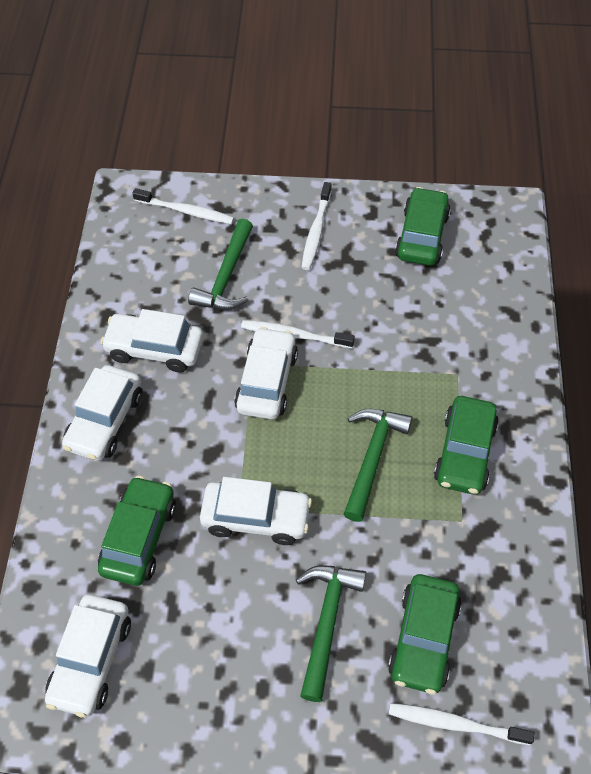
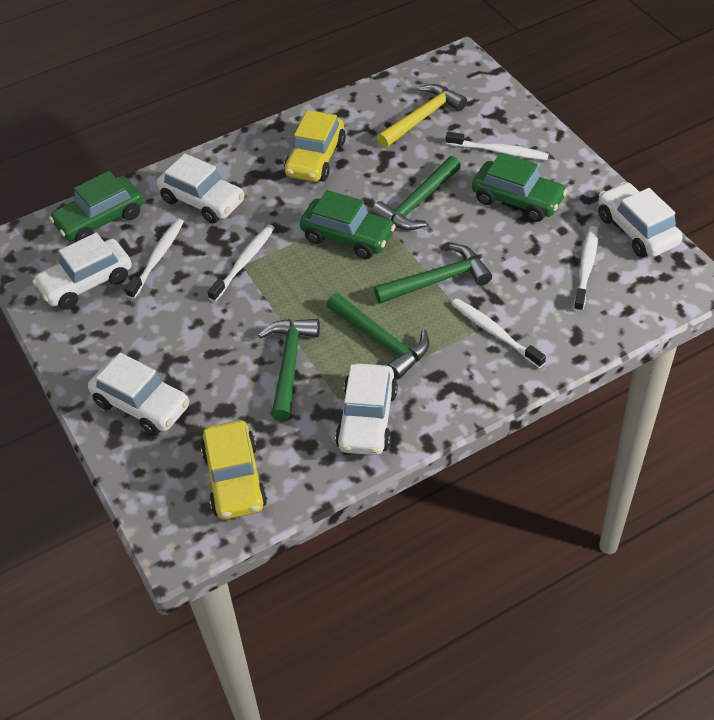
green car: [98,476,176,586] [388,574,462,695] [395,187,451,266] [434,396,499,495] = 4 -> [49,171,143,242] [300,190,396,259] [472,152,567,222] = 3
green hammer: [188,219,253,310] [296,565,366,702] [344,409,412,522] = 3 -> [258,319,320,421] [327,293,429,379] [372,156,461,230] [374,244,492,303] = 4
white toothbrush: [132,188,234,224] [241,320,355,348] [301,182,332,270] [389,703,535,745] = 4 -> [125,219,184,299] [208,225,275,302] [446,132,549,160] [452,298,546,368] [574,226,598,312] = 5
yellow car: none = 0 -> [201,420,267,520] [284,110,346,182] = 2
yellow hammer: none = 0 -> [377,84,467,148] = 1

